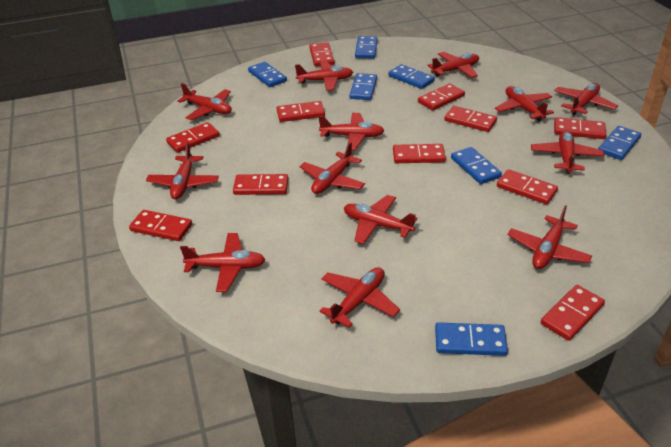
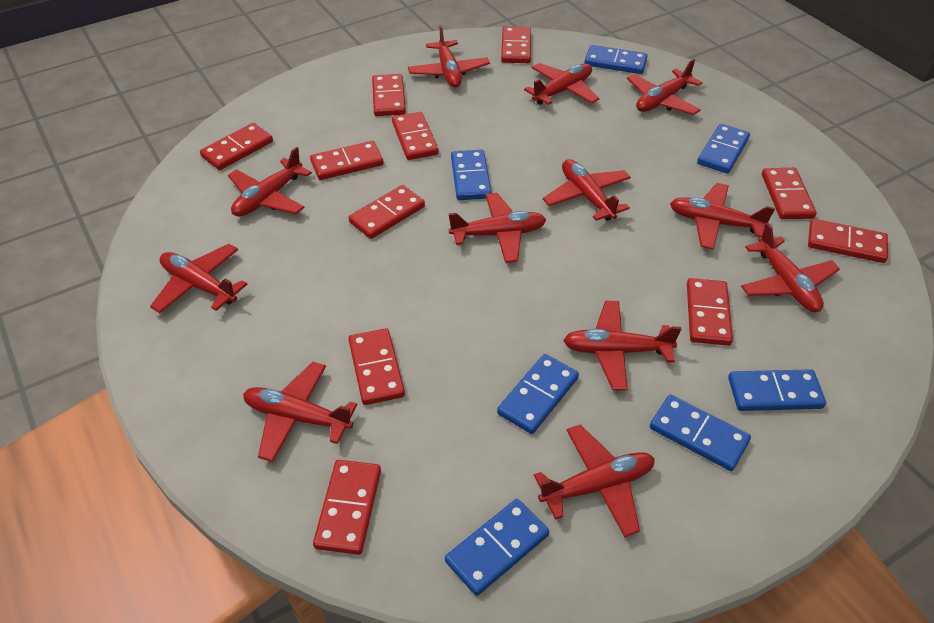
red plane: [146,143,219,199] [177,83,232,120] [180,233,265,292] [295,61,353,91] [299,142,365,194] [318,113,384,150] [320,267,400,328] [344,195,417,244] [427,52,479,78] [495,86,554,121] [507,205,592,269] [531,130,604,174] [554,83,618,116] = 13 -> [150,244,248,313] [228,147,312,217] [243,362,357,462] [408,25,490,88] [449,193,546,263] [524,63,599,105] [534,425,655,537] [543,159,631,221] [563,301,681,391] [627,59,702,115] [670,183,775,250] [741,223,840,312] = 12

